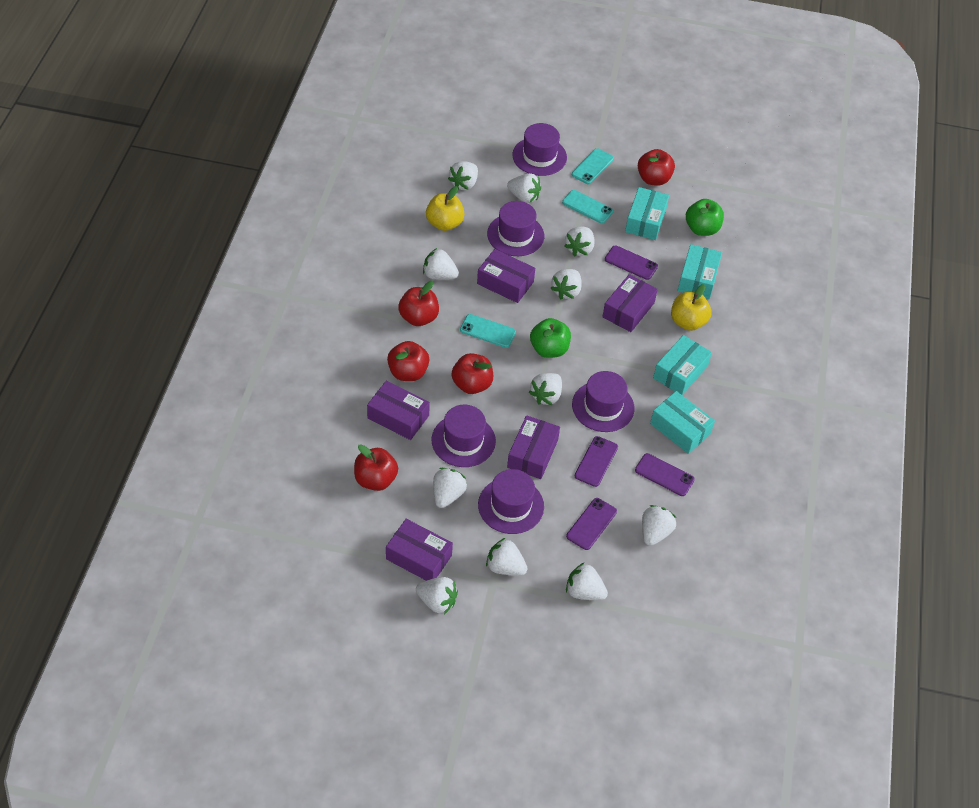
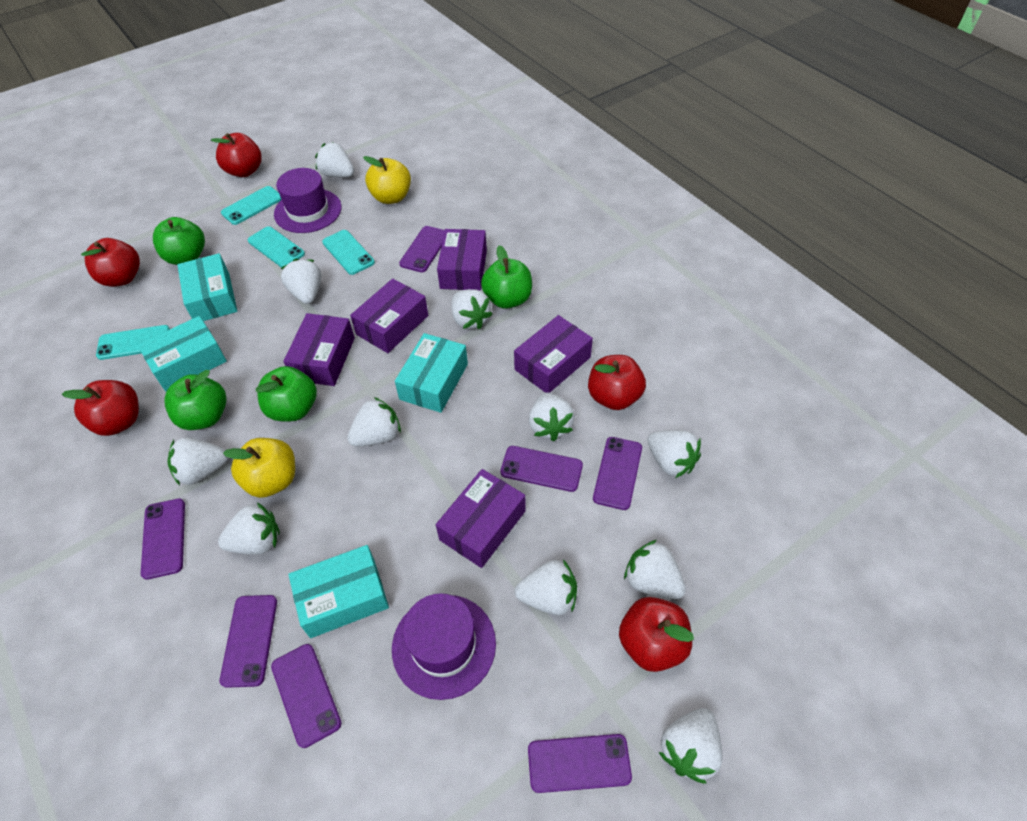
green apple: [530,318,571,358] [686,199,724,236] = 2 -> [153,217,205,265] [164,370,227,430] [256,366,317,421] [481,245,532,309] = 4
purple hat: [431,405,496,467] [478,469,544,534] [487,201,544,256] [512,123,567,176] [572,371,635,432] = 5 -> [274,168,342,233] [392,593,496,700] = 2
purple phone: [566,498,617,550] [575,436,618,487] [605,245,658,280] [635,453,695,496] = 4 -> [141,499,185,580] [220,595,277,688] [271,644,342,748] [399,226,445,272] [500,446,583,492] [528,734,632,793] [593,437,642,510] = 7
turquoise phone: [460,314,516,348] [562,190,613,224] [572,149,614,184] = 3 -> [96,325,170,360] [221,186,282,225] [248,226,305,267] [322,230,375,275] = 4

